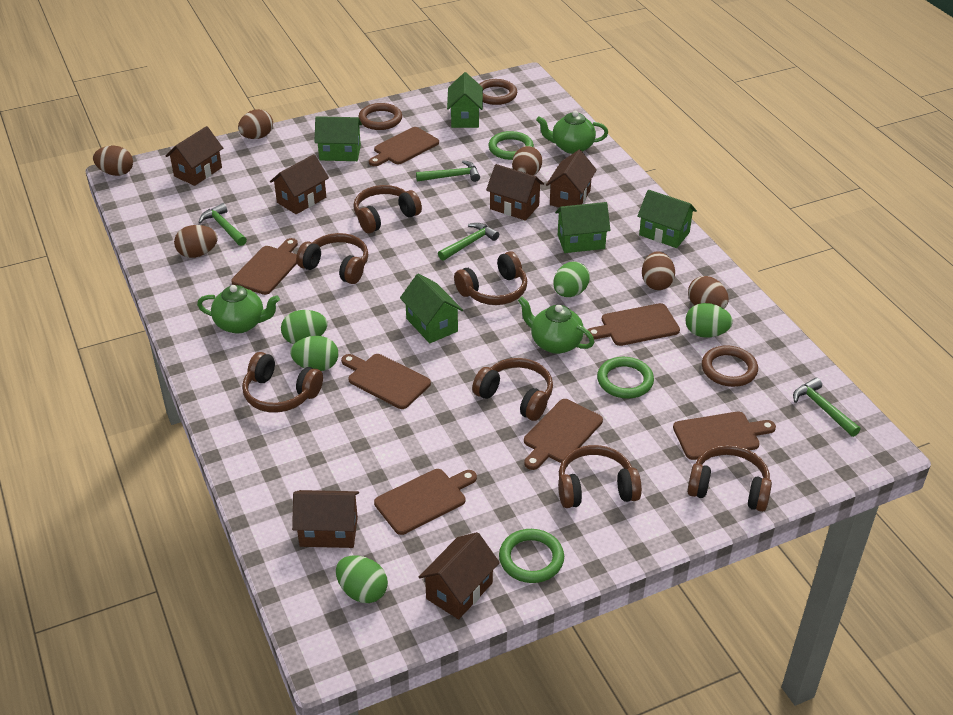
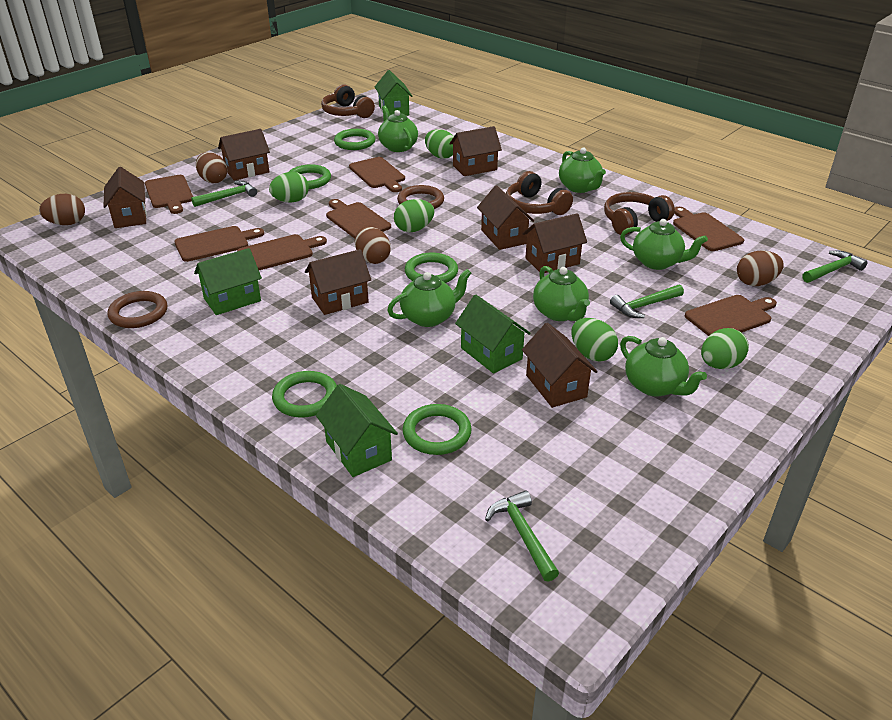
brown egg: [93,146,133,176] [174,225,218,258] [238,109,273,139] [512,146,542,176] [642,251,675,290] [688,276,729,309] = 6 -> [39,194,85,225] [196,152,227,183] [355,227,391,264] [737,250,784,286] = 4
brown headphones: [242,352,323,412] [296,233,368,284] [353,185,422,233] [454,251,527,305] [472,358,553,421] [558,445,642,508] [687,445,772,512] = 7 -> [321,84,375,118] [506,171,573,215] [604,192,675,235] = 3
brown house: [166,126,223,186] [270,154,329,214] [292,490,359,548] [419,532,500,619] [486,164,544,221] [546,150,597,207] = 6 -> [103,167,147,228] [218,129,270,181] [305,249,371,315] [450,126,502,176] [477,185,534,250] [522,323,598,408] [523,213,587,273] = 7
brown ring: [359,103,402,130] [479,79,517,105] [702,345,758,387] = 3 -> [107,291,167,328] [397,185,444,209] = 2
green house: [315,116,362,161] [400,273,463,343] [447,72,483,128] [555,202,611,253] [637,190,697,248] = 5 -> [194,248,262,315] [316,384,398,477] [375,70,413,116] [455,294,531,373] = 4
green ring: [488,131,534,160] [499,529,564,583] [597,357,654,399] = 3 -> [272,371,337,418] [289,164,331,189] [334,129,375,150] [403,404,472,455] [405,253,458,283] = 5
green teapot: [197,285,280,333] [518,297,594,354] [536,111,608,154] = 3 -> [378,106,418,152] [387,269,471,327] [533,266,590,321] [559,147,606,193] [620,219,708,270] [620,336,707,397] = 6

